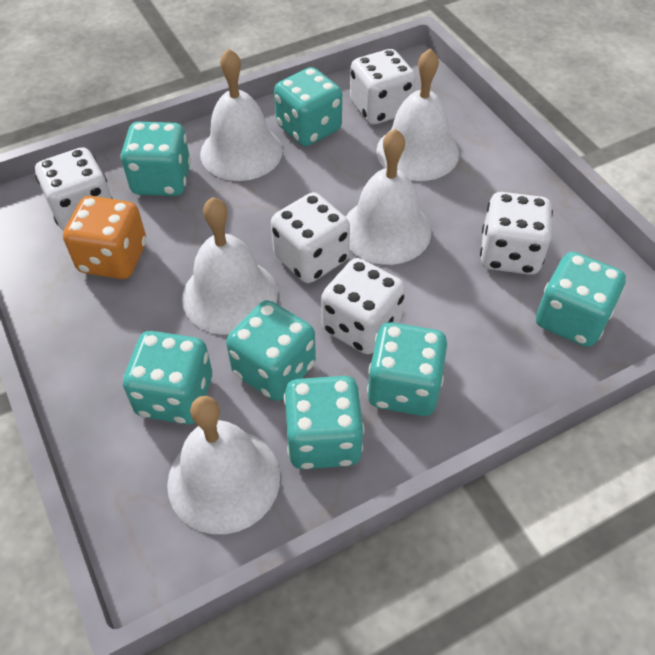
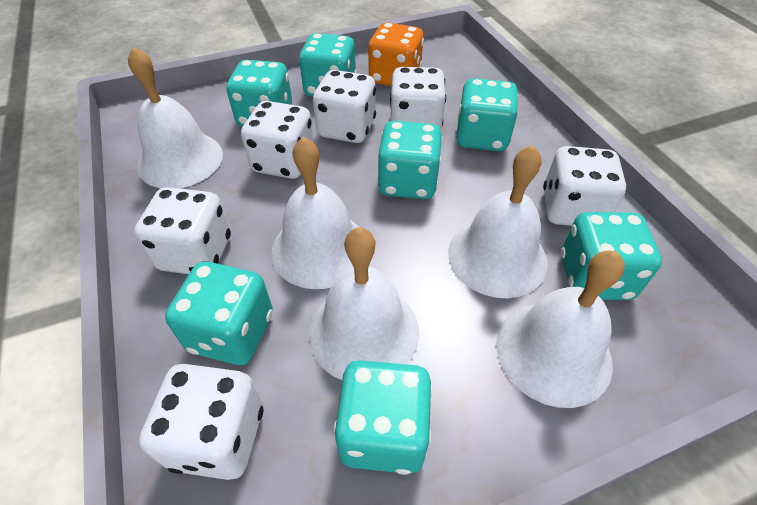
white dice: [35,147,113,231] [271,192,350,283] [321,258,405,354] [350,49,416,124] [480,192,553,275] = 5 -> [134,187,231,274] [139,364,264,480] [241,101,314,179] [313,70,376,143] [390,67,446,130] [543,146,626,226] = 6

